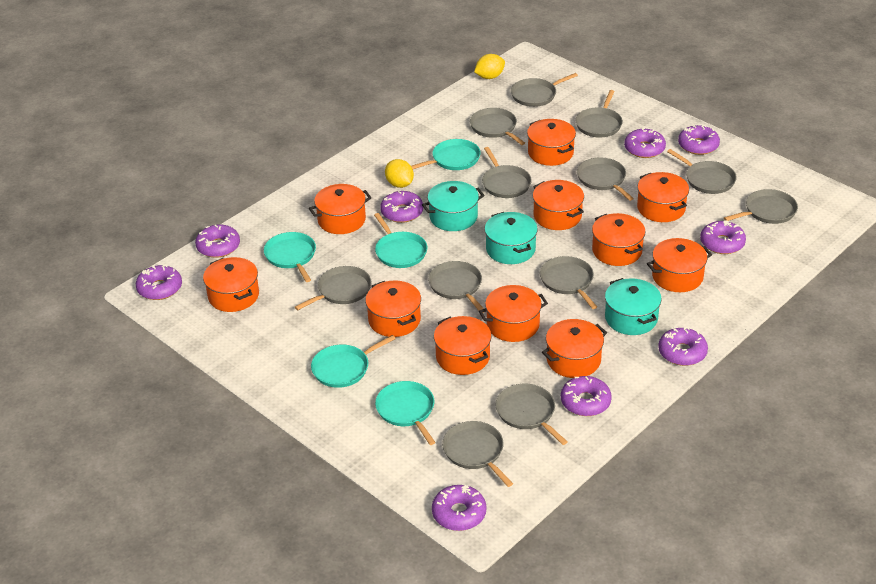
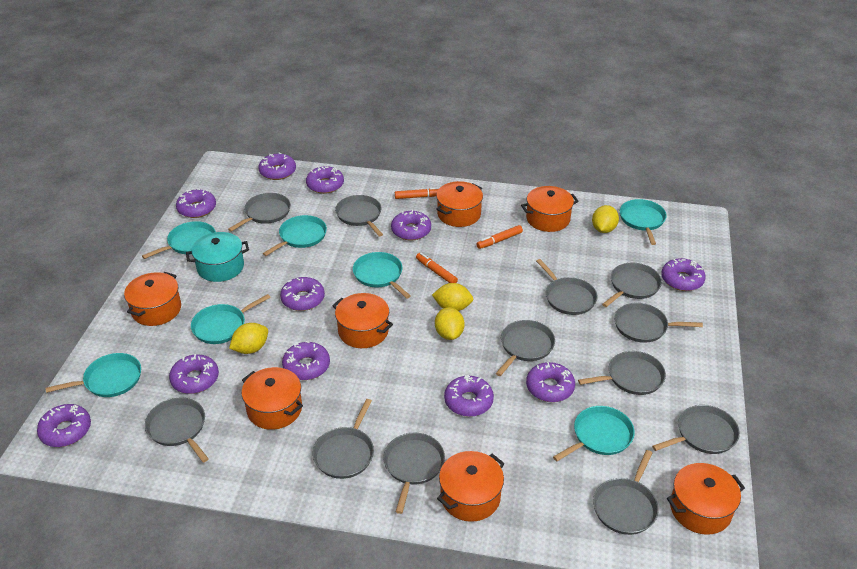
orange marker: none = 0 -> [395,187,440,199] [416,253,458,283] [476,225,523,249] = 3
orange pot: [203,257,259,312] [309,184,372,234] [365,281,421,337] [434,316,492,375] [479,285,548,342] [527,119,576,166] [533,180,584,230] [542,319,607,378] [592,213,646,266] [637,172,689,222] [647,238,712,292] = 11 -> [124,272,181,326] [242,367,303,430] [332,293,393,348] [436,181,483,227] [437,451,505,522] [521,186,579,232] [667,463,745,535] = 7
purple donut: [136,265,182,300] [195,224,240,258] [380,191,423,223] [432,485,486,531] [561,376,612,416] [624,128,666,158] [658,327,708,366] [678,125,720,155] [700,220,746,254] = 9 -> [37,404,91,447] [169,354,219,394] [176,189,216,218] [258,153,296,180] [280,277,325,311] [282,341,330,380] [306,166,344,194] [391,210,431,241] [444,375,494,417] [526,362,575,402] [661,258,706,291] = 11
turquoise pan: [264,232,316,282] [311,335,396,388] [374,213,428,268] [375,381,436,445] [411,139,481,170] = 5 -> [45,353,141,397] [142,221,216,259] [191,294,271,344] [263,215,327,256] [353,252,410,299] [553,406,635,461] [620,199,667,245] = 7
turquoise pot: [422,181,485,231] [485,212,538,264] [605,278,662,335] = 3 -> [186,232,249,282] = 1
yellow lemon: [385,159,414,188] [474,54,505,79] = 2 -> [229,323,268,354] [432,283,473,311] [435,307,465,340] [592,205,619,233] = 4

